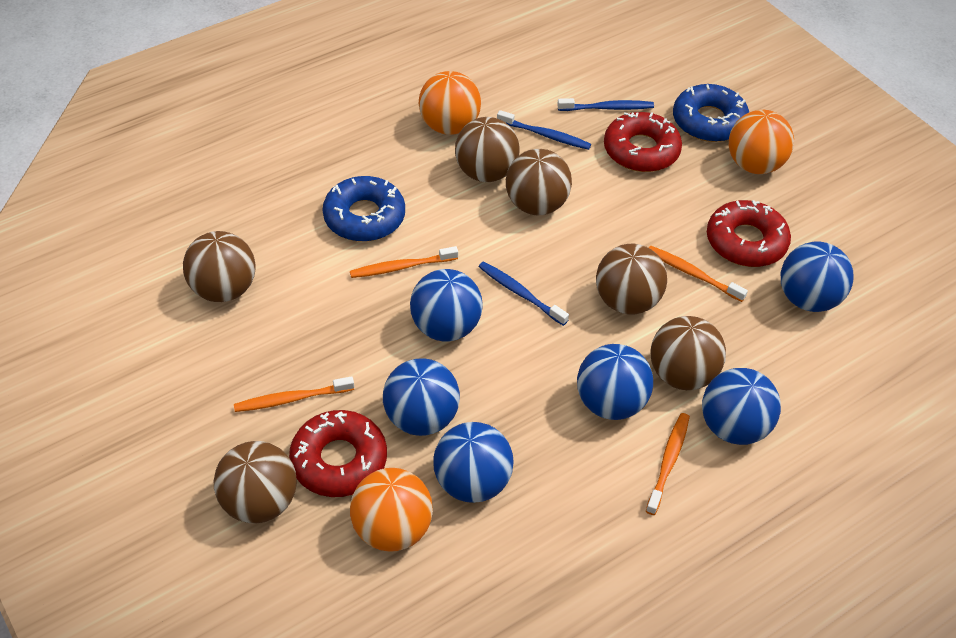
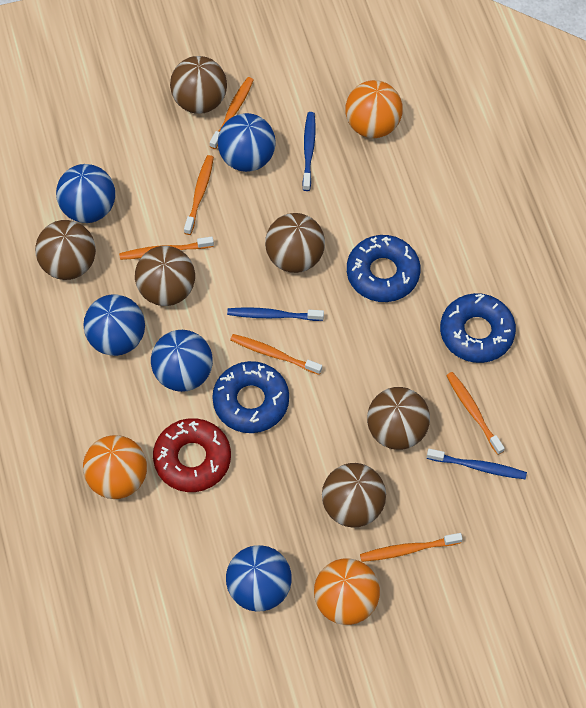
blue ball: [383,358,460,436] [410,269,483,341] [433,422,514,503] [577,344,653,420] [702,368,781,445] [781,242,854,312] = 6 -> [56,164,115,223] [83,294,145,356] [151,330,213,392] [218,113,276,172] [226,545,291,612] = 5
blue donut: [323,176,405,242] [673,84,749,142] = 2 -> [212,361,289,433] [347,235,420,302] [440,293,516,363] = 3
orange toothbrush: [234,376,354,412] [350,246,458,278] [646,413,690,515] [649,246,748,302] = 4 -> [119,237,214,260] [184,155,214,235] [210,77,253,149] [230,334,322,375] [360,533,463,562] [446,372,505,455] = 6
red donut: [289,410,387,497] [604,112,682,172] [707,200,791,267] = 3 -> [153,418,231,492] = 1

